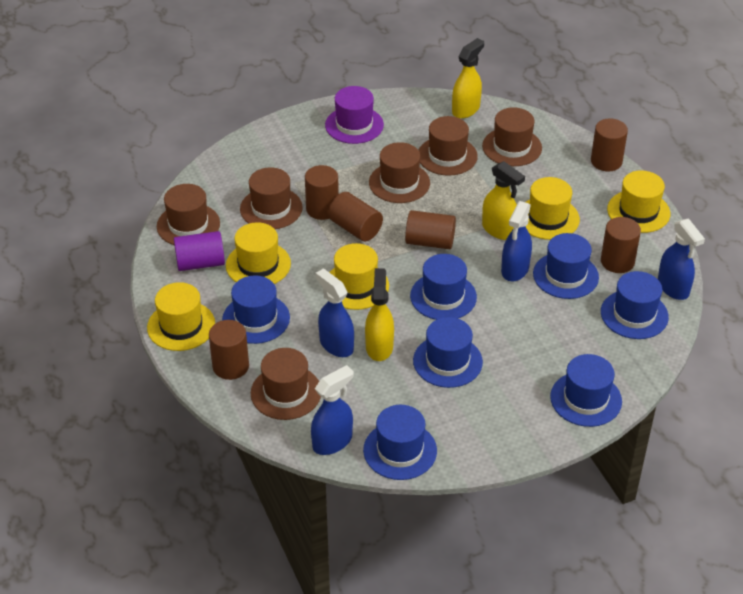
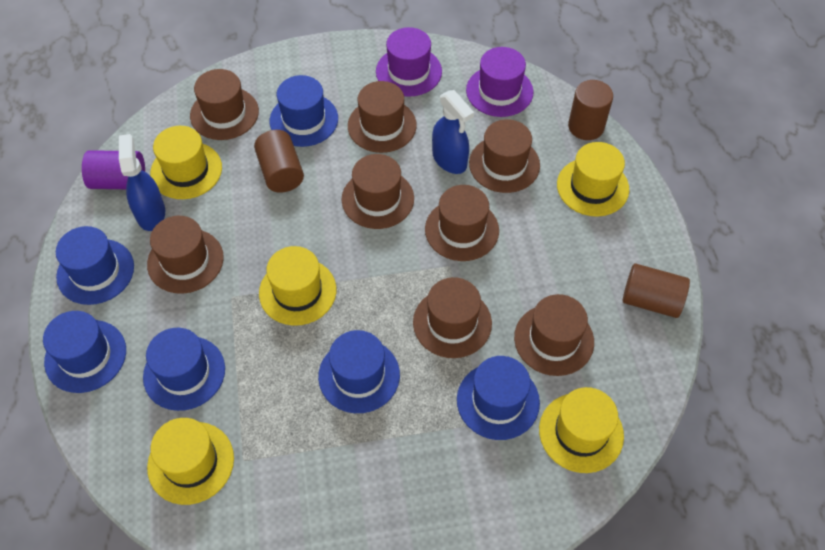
blue hat: [222,275,290,344] [363,405,437,480] [410,254,477,320] [413,317,483,388] [533,233,599,299] [550,354,622,427] [601,271,669,339] = 7 -> [43,311,126,393] [56,226,134,305] [143,328,225,411] [270,75,338,147] [318,330,400,413] [457,356,540,440] = 6
blue spray bottle: [311,365,354,455] [316,269,354,357] [501,201,532,281] [658,219,705,300] = 4 -> [119,134,165,231] [432,90,474,174] = 2
brown cylinder: [209,320,249,380] [305,165,339,220] [328,192,383,241] [405,210,456,249] [591,119,628,171] [601,217,641,273] = 6 -> [254,130,304,193] [568,80,613,140] [623,263,690,318] = 3
brown hat: [157,184,220,245] [240,167,303,229] [251,348,321,420] [369,142,430,203] [419,116,478,176] [482,107,542,166] = 6 -> [147,216,224,294] [190,69,259,140] [342,154,414,229] [348,81,417,153] [413,277,492,358] [425,185,499,261] [469,119,540,193] [514,294,594,376] = 8
purple hat: [325,86,384,144] = 1 -> [376,27,442,97] [466,47,534,117] = 2
yellow spray bottle: [365,268,394,361] [452,38,484,119] [482,161,525,240] = 3 -> none = 0

